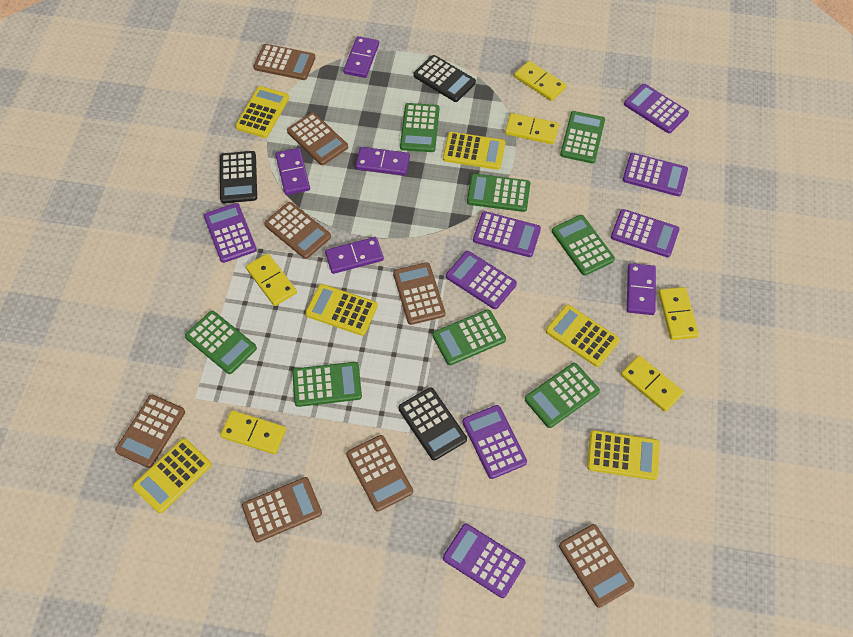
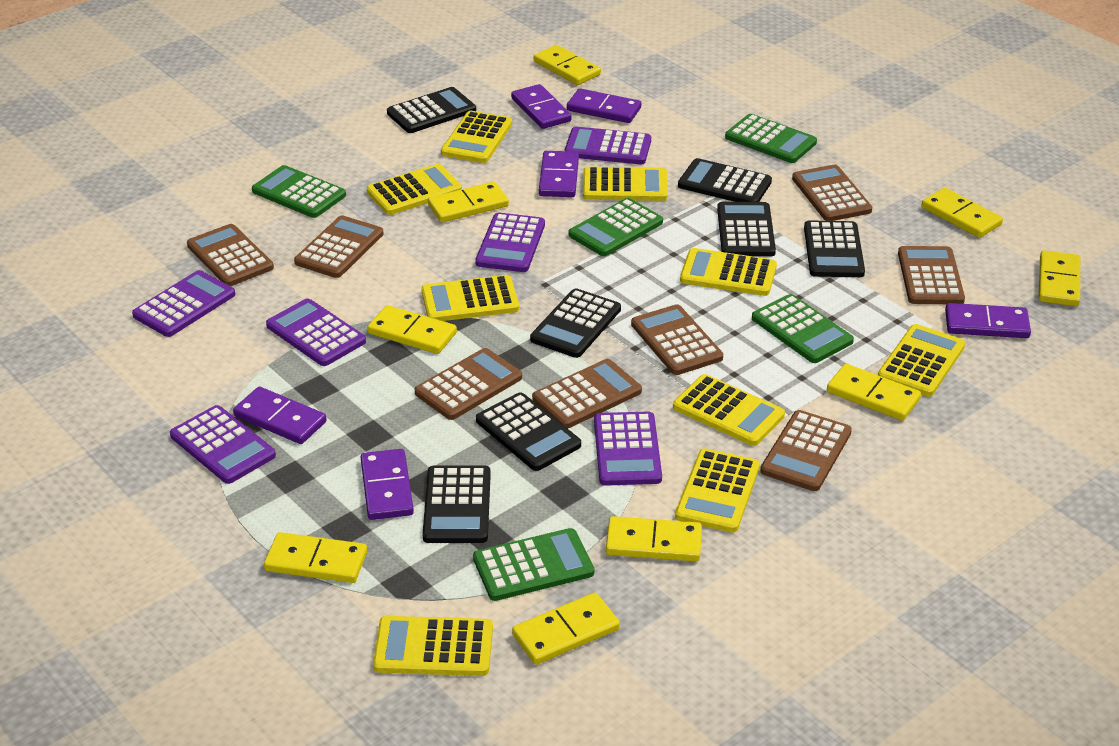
black calculator: [220,151,257,203] [398,388,467,460] [413,55,476,102] = 3 -> [387,87,476,133] [423,465,491,543] [476,392,581,471] [530,288,621,358] [678,158,772,202] [717,202,776,257] [804,220,865,277] = 7
green calculator: [185,311,257,374] [292,362,362,407] [400,103,440,152] [432,309,506,365] [467,174,530,212] [525,363,600,428] [552,215,615,276] [560,111,605,163] = 8 -> [252,165,346,218] [473,528,594,601] [569,198,663,256] [725,114,817,163] [752,294,854,363] = 5
purple calculator: [204,203,257,263] [443,524,525,598] [446,251,517,309] [462,405,527,479] [473,211,541,257] [611,209,679,257] [623,153,688,196] [624,84,689,133] = 8 -> [132,270,236,337] [170,405,276,484] [266,298,366,366] [475,212,545,272] [564,127,651,165] [594,412,662,486] = 6
purple domino: [275,148,310,195] [325,237,384,274] [343,36,379,78] [356,147,410,176] [627,263,656,315] = 5 -> [233,387,327,444] [360,449,414,520] [511,84,572,129] [539,151,579,197] [567,88,641,123] [945,303,1031,338] = 6
yellow calculator: [133,438,212,513] [235,86,289,138] [305,284,378,336] [443,132,505,170] [546,305,620,367] [587,430,660,480] = 6 -> [367,164,462,215] [373,616,493,676] [421,275,519,321] [441,111,512,163] [583,167,668,201] [673,374,785,446] [675,448,760,533] [680,248,777,296] [878,324,965,397] = 9
yellow domino: [220,410,286,454] [246,253,297,306] [505,113,559,144] [514,61,566,101] [621,355,684,412] [658,287,699,340] = 6 -> [264,532,367,583] [367,305,457,354] [428,182,509,223] [512,593,620,665] [534,45,601,85] [606,516,702,561] [827,364,921,421] [922,188,1003,238] [1039,250,1080,306] = 9

